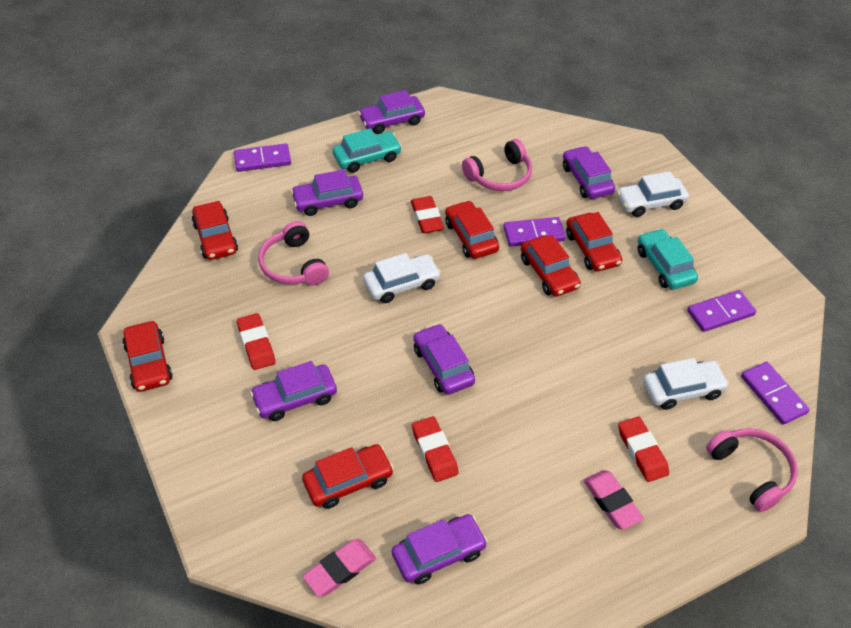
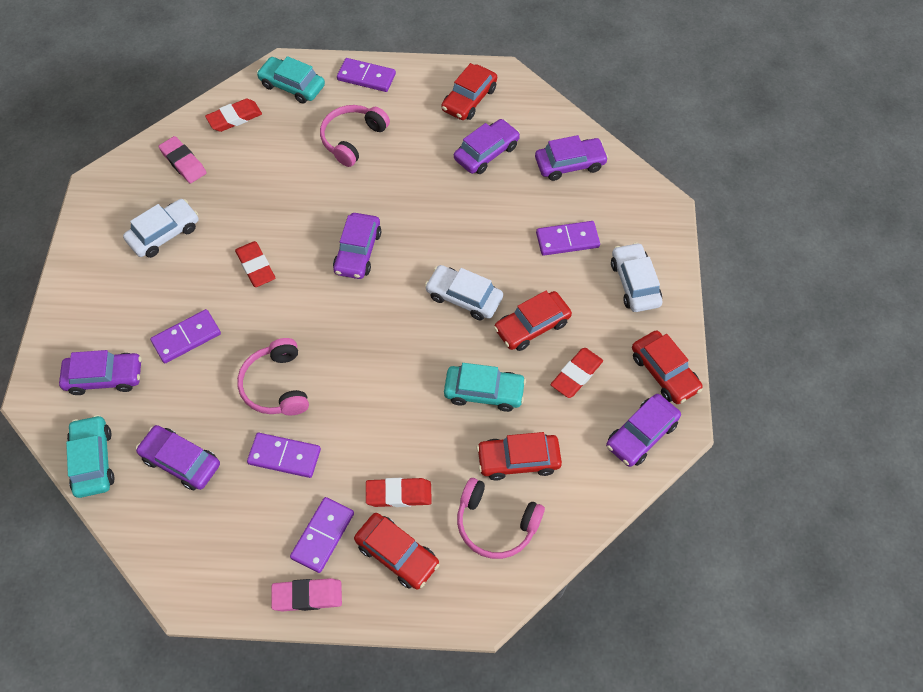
purple domino: [234,143,291,172] [503,217,566,247] [687,290,756,332] [741,362,810,425] = 4 -> [150,309,221,363] [247,433,321,478] [290,497,354,573] [337,58,396,92] [536,221,600,256] = 5
red car: [122,321,173,392] [192,201,238,260] [302,444,394,509] [445,201,499,259] [521,235,581,297] [566,212,622,272] = 6 -> [354,513,439,589] [441,63,497,120] [476,432,562,480] [494,291,572,351] [632,330,703,404] = 5
turquoise car: [333,128,402,173] [638,229,698,290] = 2 -> [66,415,115,498] [257,56,325,104] [444,363,526,412] = 3

